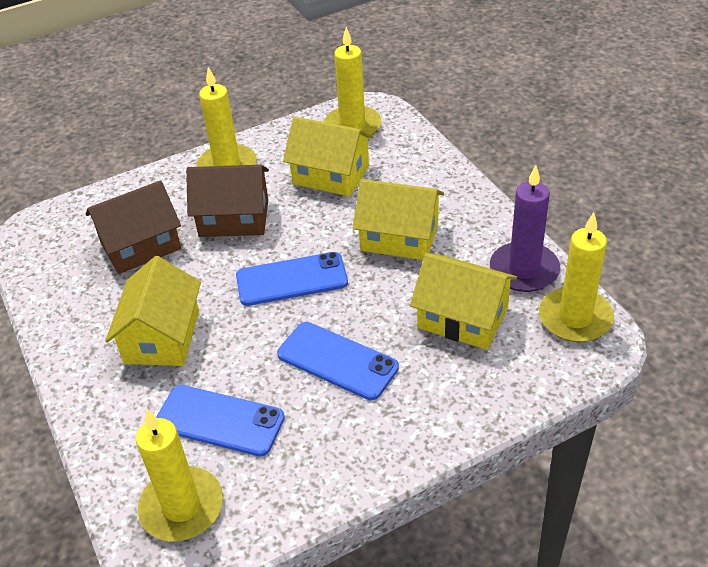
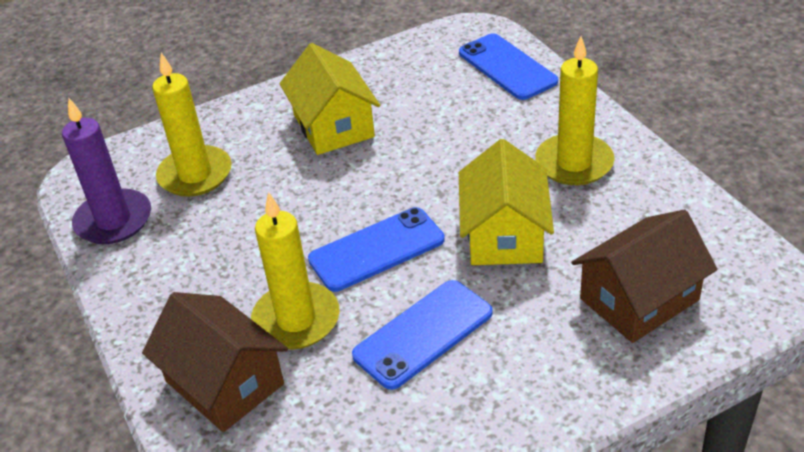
yellow candle: [136,409,223,541] [197,67,257,167] [324,27,382,135] [539,212,614,342] = 4 -> [152,53,232,197] [251,192,340,349] [535,36,615,185] = 3
yellow house: [105,256,201,366] [283,117,373,197] [353,179,444,260] [410,253,517,350] = 4 -> [280,43,380,155] [459,139,554,265] = 2

